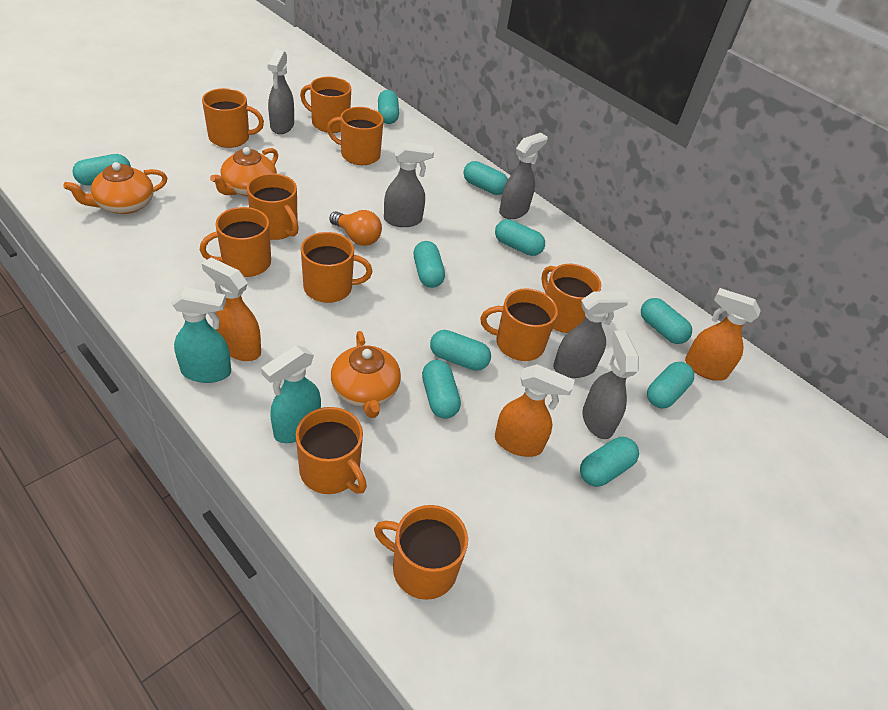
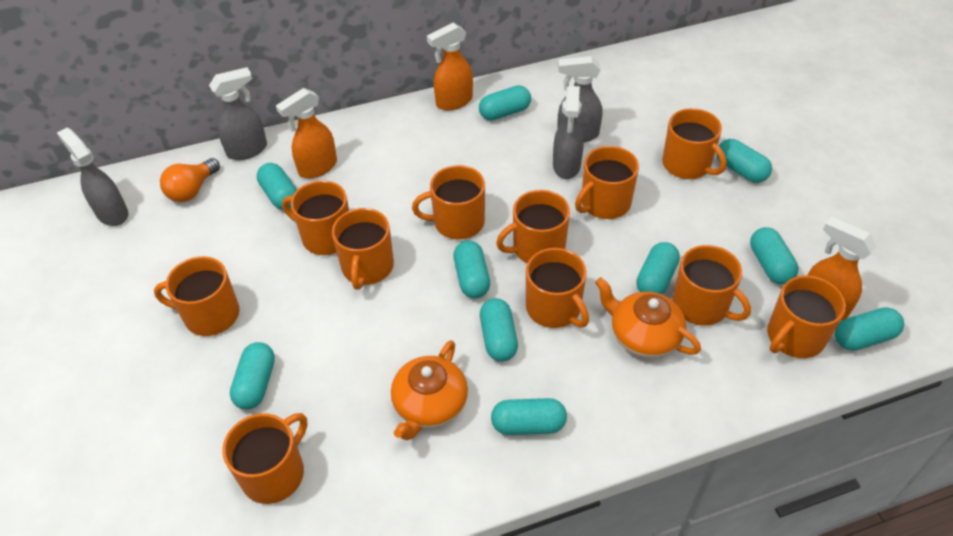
grey spray bottle: [267,49,294,134] [384,142,434,227] [499,133,548,219] [553,291,629,378] [582,331,639,439] = 5 -> [57,128,128,226] [209,67,267,160] [553,86,584,179] [558,56,603,142] = 4
orange mug: [200,207,271,277] [202,88,264,148] [247,173,299,240] [296,407,367,494] [300,77,351,133] [301,232,372,303] [327,107,383,165] [374,505,468,600] [480,288,558,361] [541,264,601,333] = 10 -> [154,256,240,336] [222,413,308,504] [282,180,349,255] [332,208,394,290] [412,165,485,239] [496,190,570,263] [526,248,589,328] [575,146,639,219] [662,108,726,179] [673,245,751,326] [767,275,846,358] = 11
orange teapot: [63,162,167,214] [210,147,278,196] [331,331,401,418] = 3 -> [391,340,468,440] [595,277,701,358] = 2
turquoise spray bottle: [171,287,231,383] [261,345,321,443] = 2 -> none = 0

